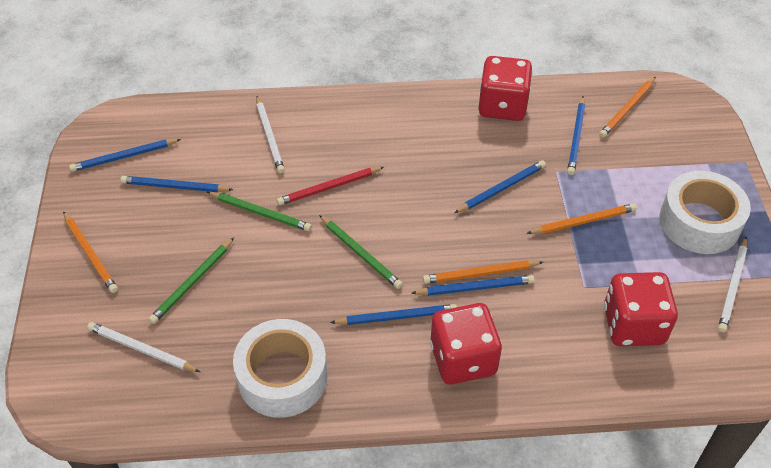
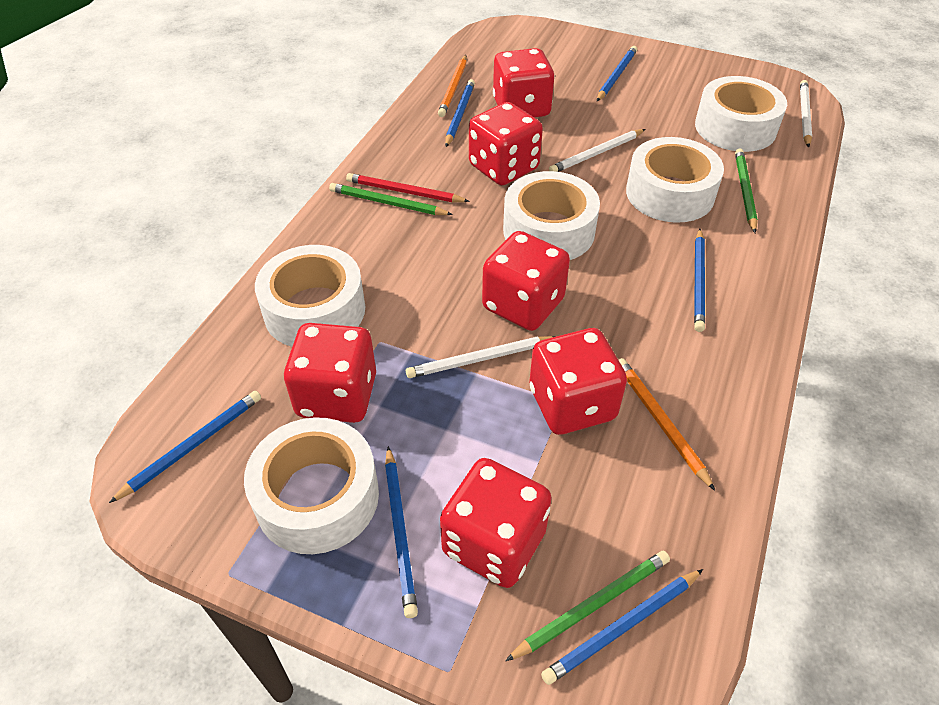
orange pencil: [63,211,118,293] [423,260,543,284] [526,203,637,234] [599,77,656,138] = 4 -> [438,55,467,117] [619,358,715,491] = 2
red dice: [430,303,502,385] [478,56,533,121] [604,272,678,346] = 3 -> [284,323,376,423] [440,458,552,588] [469,102,543,185] [482,231,570,331] [493,48,554,118] [529,328,627,435] = 6
white tape: [233,319,328,418] [659,171,751,254] = 2 -> [244,417,379,554] [255,245,365,347] [503,171,600,260] [626,137,724,223] [695,76,787,152] = 5

